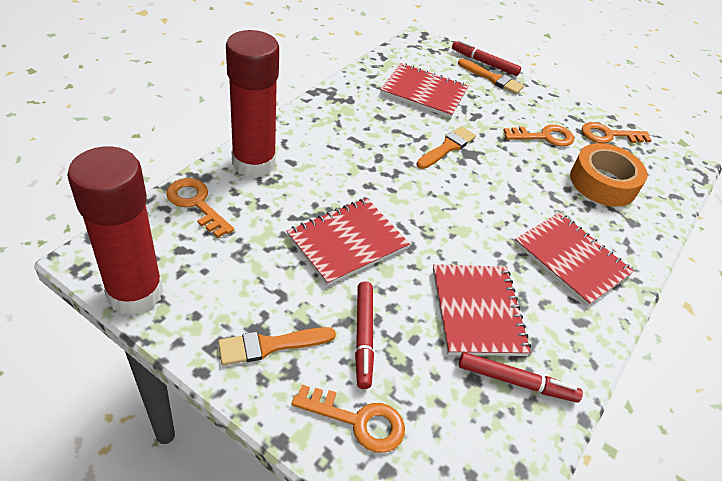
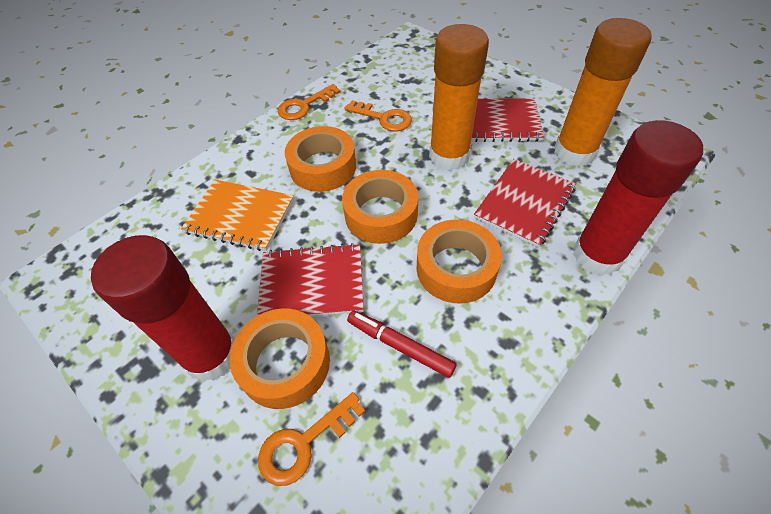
orange brush: [218,327,336,365] [416,127,476,169] [458,59,524,94] = 3 -> none = 0
orange glue stick: none = 0 -> [429,24,489,171] [554,18,652,167] = 2
orange key: [166,178,234,238] [292,385,405,453] [503,125,574,147] [582,122,652,143] = 4 -> [258,392,365,486] [278,84,341,120] [344,100,412,131] = 3
orange notebook: none = 0 -> [181,180,294,251] = 1
orange tape: [570,143,647,207] = 1 -> [229,309,330,409] [285,126,356,192] [342,170,418,244] [416,220,502,304] = 4
red marker: [355,281,374,389] [452,40,521,76] [459,352,583,403] = 3 -> [347,311,456,378] = 1
red notebook: [287,198,410,286] [380,63,468,118] [433,264,531,356] [514,212,634,306] = 4 -> [257,243,364,316] [471,98,544,142] [474,159,576,248] = 3

